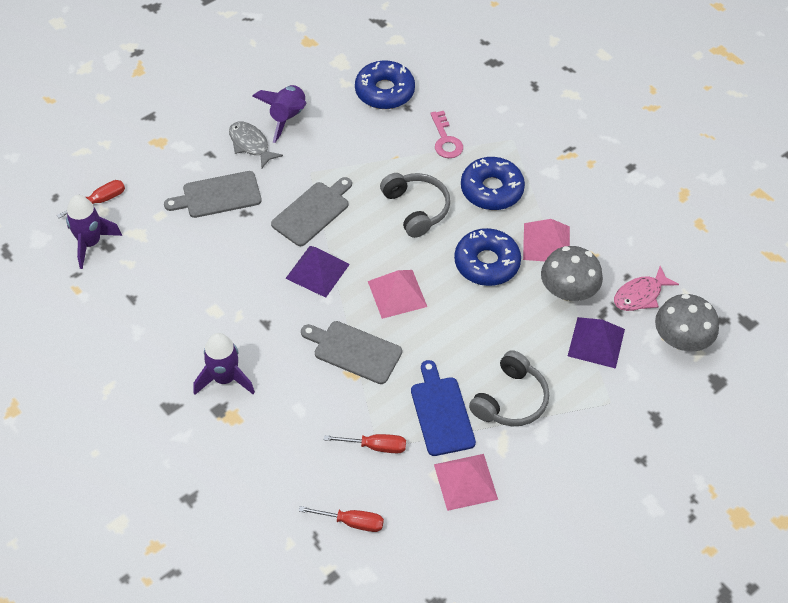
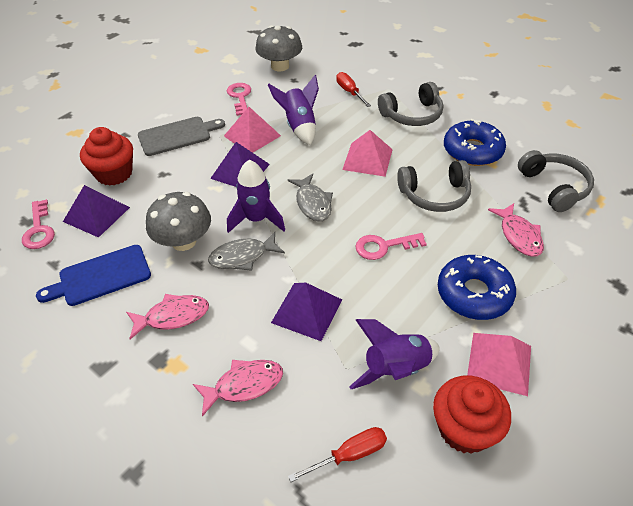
blue donut: [355,60,415,109] [454,228,521,286] [461,157,525,210] = 3 -> [438,255,516,320] [444,119,506,166] = 2
grey cutting board: [164,171,262,218] [271,177,352,246] [301,321,402,384] = 3 -> [138,117,225,156] = 1
grey fish: [229,122,283,168] = 1 -> [208,232,285,271] [288,174,333,221] = 2
grey headphones: [380,173,450,238] [469,350,549,426] = 2 -> [378,82,443,126] [397,160,471,212] [518,150,594,212] = 3
pink fish: [614,266,679,311] = 1 -> [126,294,209,339] [193,360,283,417] [488,203,544,257] = 3
pink key: [430,111,463,158] = 1 -> [22,199,55,249] [227,83,251,116] [355,233,427,260] = 3
purple pyramid: [285,246,350,298] [568,317,625,369] = 2 -> [63,185,130,238] [210,142,270,187] [271,283,342,341] = 3
red cupcake: none = 0 -> [80,127,133,186] [433,376,511,454] = 2
red screwdriver: [57,180,125,218] [299,506,384,532] [324,434,406,453] = 3 -> [288,427,387,482] [336,72,371,107] = 2

